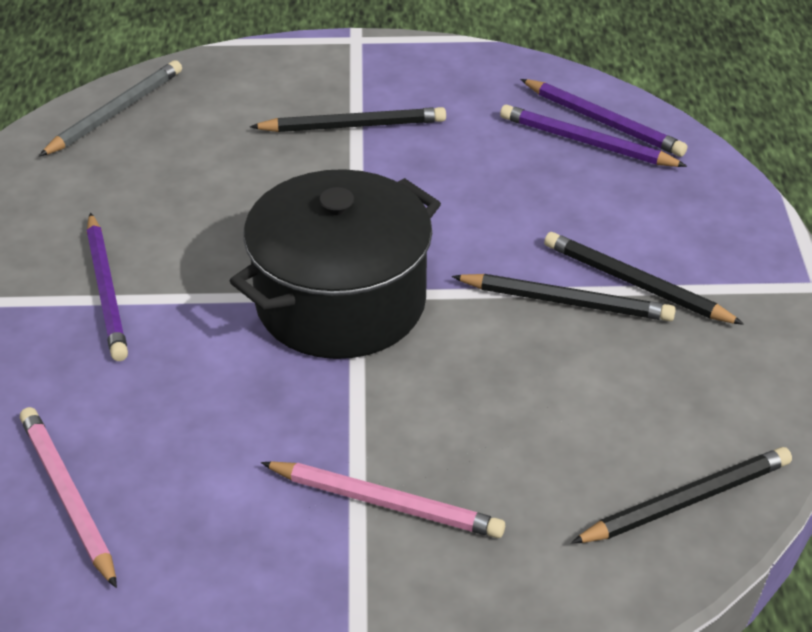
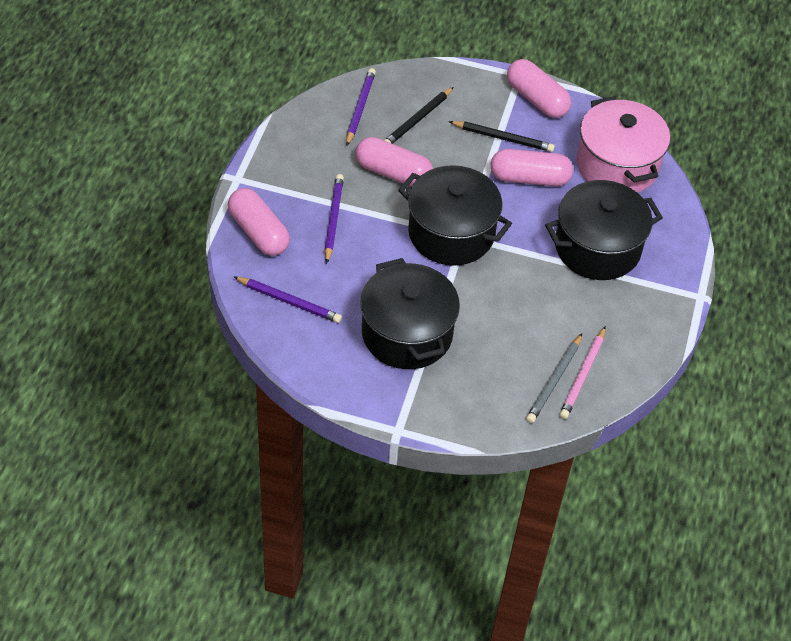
black pencil: [250,107,446,132] [452,274,676,321] [544,232,744,325] [571,447,792,543] = 4 -> [384,87,454,144] [449,121,555,152] = 2
black pot: [230,169,441,359] = 1 -> [360,258,460,369] [398,165,512,266] [545,180,663,280] = 3
pink capsule: none = 0 -> [228,188,290,256] [356,137,433,187] [491,149,573,186] [507,59,571,118] = 4
pink pencil: [20,407,117,588] [261,461,505,538] = 2 -> [559,326,606,419] = 1
pink pot: none = 0 -> [576,96,670,193] = 1

